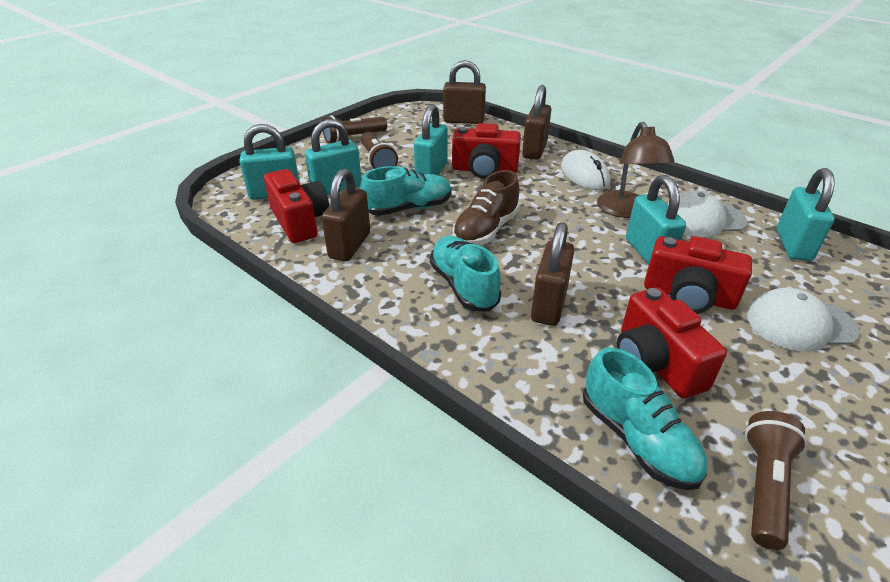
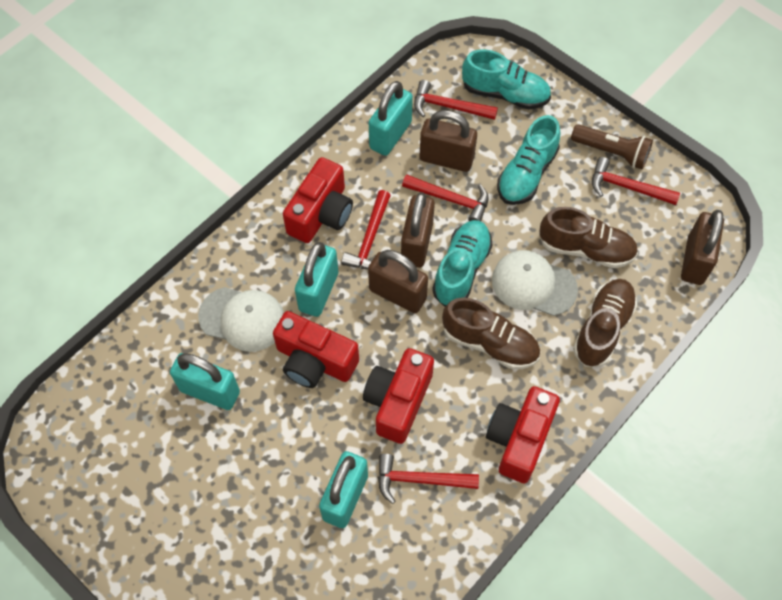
brown flashlight: [323,115,387,143] [361,132,398,169] [745,411,808,550] = 3 -> [571,124,653,169] = 1
brown lamp: [597,122,675,218] = 1 -> none = 0
brown shoe: [452,170,520,245] = 1 -> [442,297,540,369] [539,207,638,268] [573,279,637,367] = 3
red hammer: none = 0 -> [341,190,391,269] [378,454,479,504] [402,174,489,221] [414,80,498,120] [592,157,680,205] = 5
turquoise padlock: [239,124,300,200] [305,119,362,195] [414,104,448,175] [626,175,686,265] [777,168,835,261] = 5 -> [170,353,240,410] [295,242,338,317] [319,451,368,528] [369,81,413,156] = 4
white mouse: [561,150,610,190] = 1 -> none = 0

